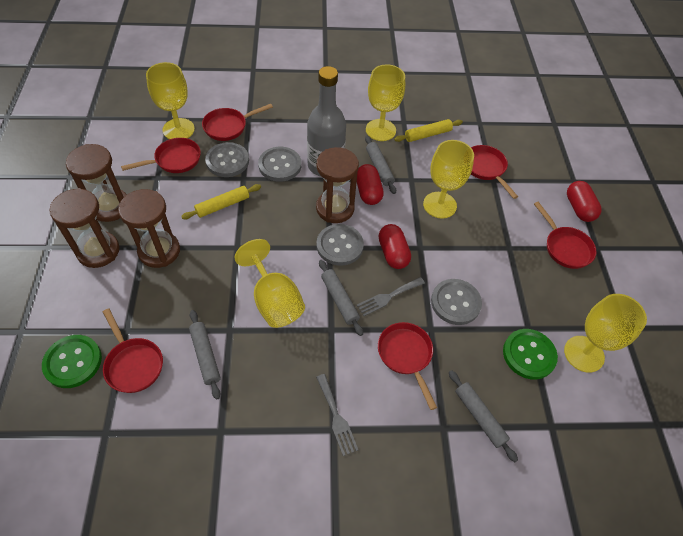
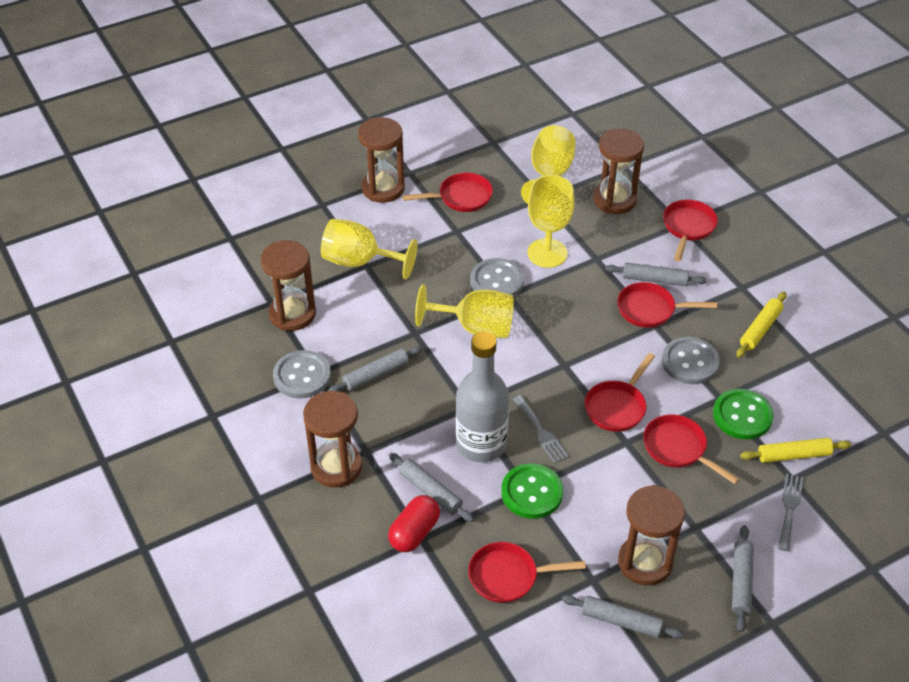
brown hourglass: [49,188,120,268] [66,144,127,222] [118,189,180,268] [316,147,359,223] = 4 -> [260,240,316,331] [303,391,362,488] [358,117,405,203] [593,128,644,214] [618,485,685,586] = 5
grey button: [205,142,249,177] [258,147,301,182] [316,224,364,266] [431,279,482,325] = 4 -> [273,350,331,399] [470,258,524,297] [662,337,720,384] = 3
grey rolling pin: [189,310,220,400] [319,260,363,336] [365,136,396,194] [449,370,518,462] = 4 -> [328,346,423,392] [389,453,474,522] [562,595,684,639] [605,263,707,286] [732,525,754,632] = 5
red capsule: [357,164,384,205] [379,224,411,269] [567,181,602,222] = 3 -> [388,495,440,552] = 1
yellow goblet: [146,62,195,139] [235,239,305,328] [366,65,405,141] [423,140,474,219] [564,294,647,373] = 5 -> [321,219,417,279] [415,284,514,338] [521,125,576,204] [528,175,575,268] = 4

